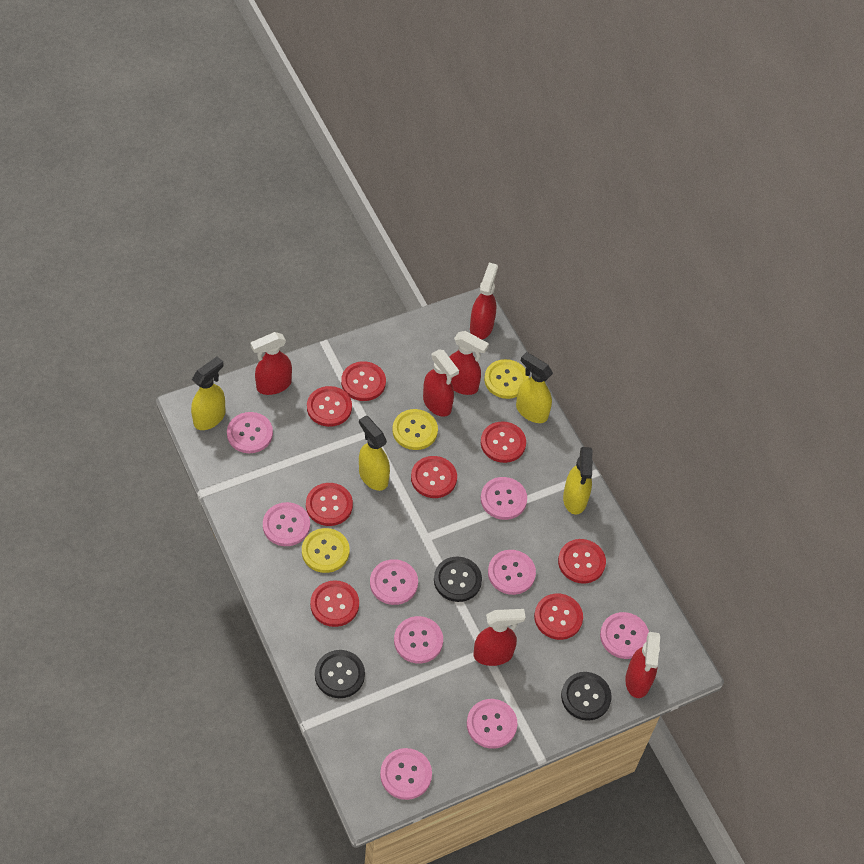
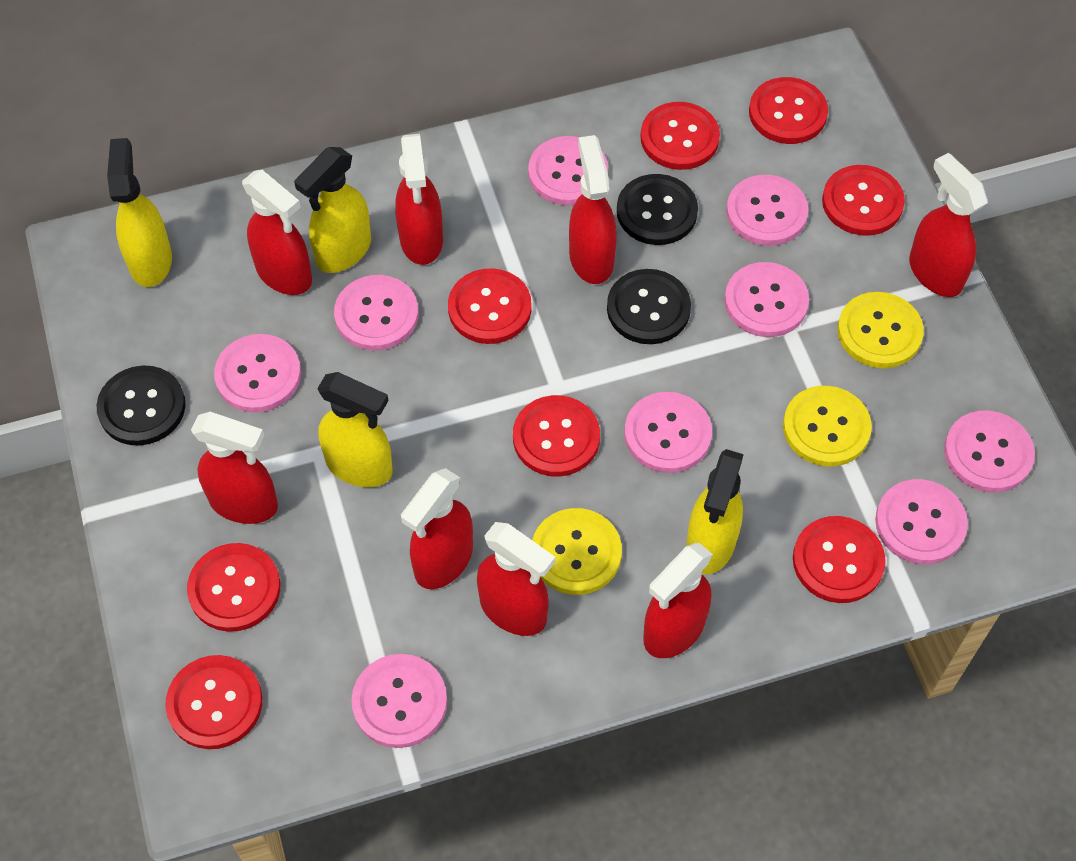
red spray bottle: [251,332,292,395] [423,349,459,417] [449,331,489,395] [470,263,498,339] [473,609,526,666] [625,632,660,698] = 6 -> [191,412,278,524] [242,170,312,295] [395,134,443,265] [401,468,473,589] [477,522,555,636] [569,135,617,284] [643,543,713,658] [909,153,988,297] = 8

